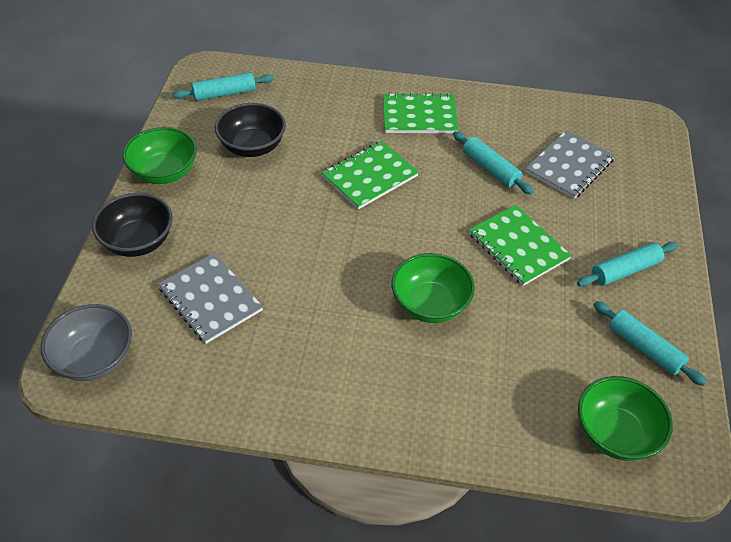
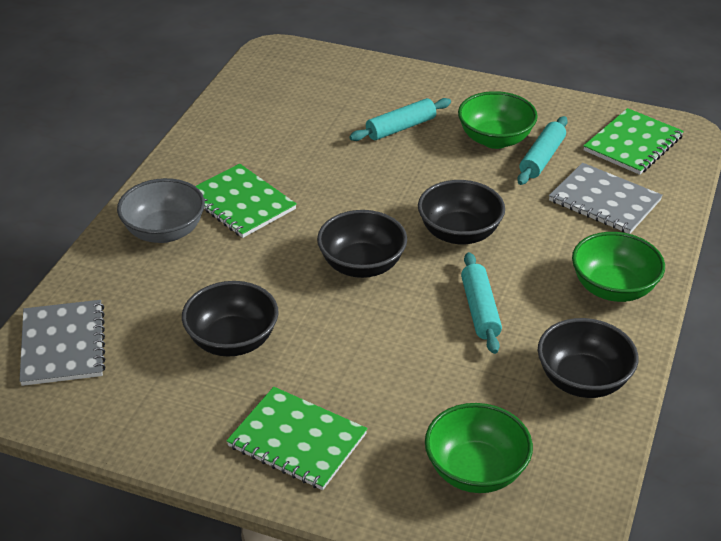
black bowl: [92,193,173,257] [215,103,286,157] = 2 -> [182,281,278,357] [317,210,407,278] [418,180,505,244] [538,318,638,398] = 4
turquoise rolling pin: [173,72,274,101] [453,131,534,194] [577,242,678,287] [594,301,707,386] = 4 -> [349,98,451,141] [461,252,502,354] [517,116,568,185] = 3

